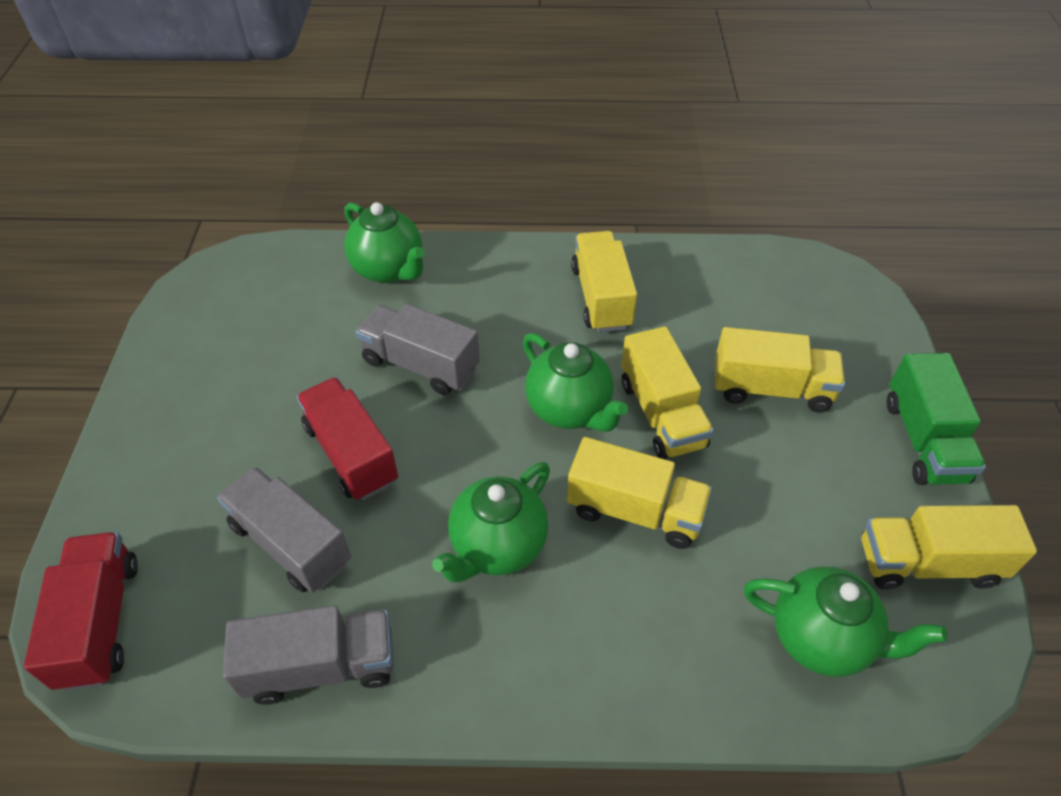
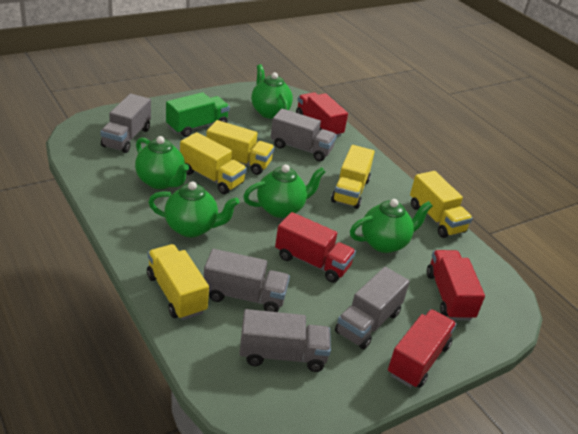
green teapot: [344,202,425,283] [432,462,550,582] [523,333,628,432] [744,567,948,677] = 4 -> [135,136,189,189] [148,181,239,238] [243,164,325,218] [251,64,293,119] [350,199,432,253] = 5
grey truck: [217,467,351,593] [223,605,394,705] [355,304,480,395] = 3 -> [100,93,151,153] [204,249,290,312] [239,309,331,372] [271,109,337,161] [335,267,410,349] = 5
red truck: [24,532,138,691] [296,377,398,500] = 2 -> [275,212,356,283] [296,92,348,137] [388,309,457,388] [427,250,485,321] = 4

